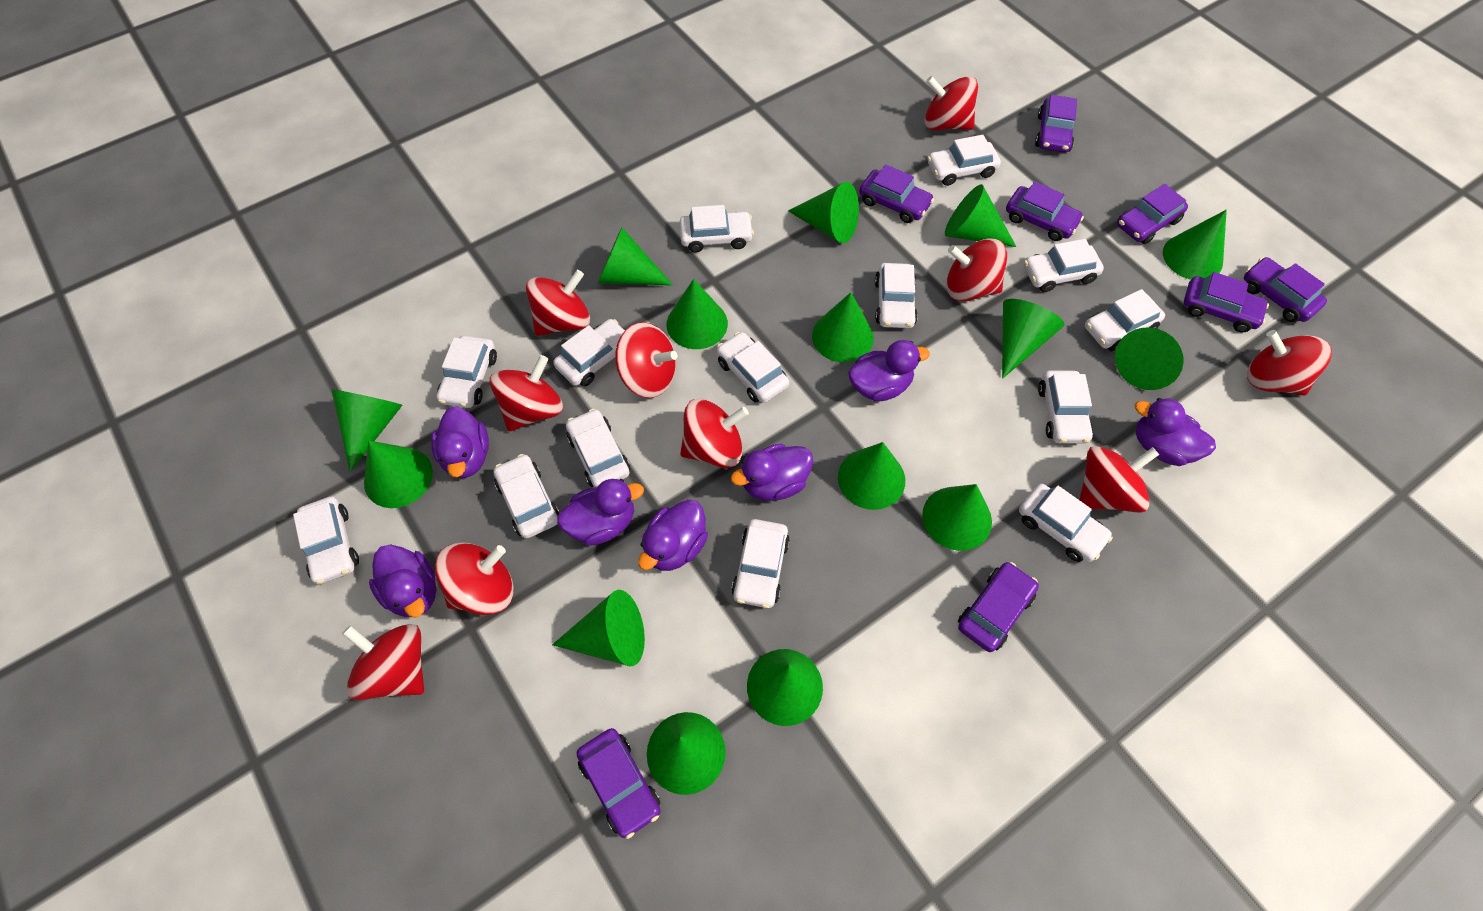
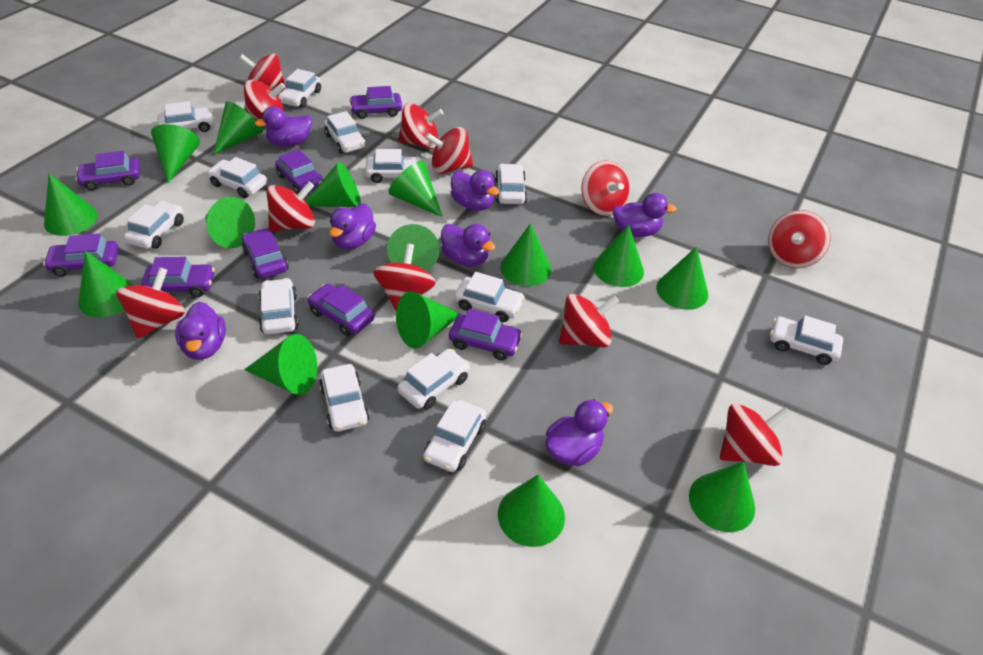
red spinning top: [342,624,424,700] [435,542,514,615] [490,355,563,431] [526,270,590,336] [615,322,677,398] [680,399,749,468] [925,76,978,131] [946,238,1007,302] [1080,446,1159,513] [1247,330,1332,396] = 10 -> [116,268,185,339] [239,53,286,92] [244,79,285,120] [266,182,315,232] [373,243,436,310] [398,103,444,149] [425,127,473,174] [559,294,619,348] [581,160,631,216] [720,404,791,466] [768,210,831,268] = 11
white car: [293,496,359,584] [437,335,497,408] [493,454,560,539] [553,319,625,386] [566,409,630,487] [679,205,754,252] [717,332,789,403] [731,519,790,608] [875,263,918,328] [927,135,1001,186] [1019,484,1113,562] [1024,239,1104,292] [1038,371,1093,444] [1085,289,1165,351] = 14 -> [124,201,184,249] [158,101,215,132] [207,157,267,198] [259,278,299,335] [278,69,321,108] [319,364,370,432] [324,111,366,154] [365,149,423,183] [397,349,470,410] [423,400,486,472] [454,272,525,322] [495,164,527,204] [770,315,843,365] = 13

